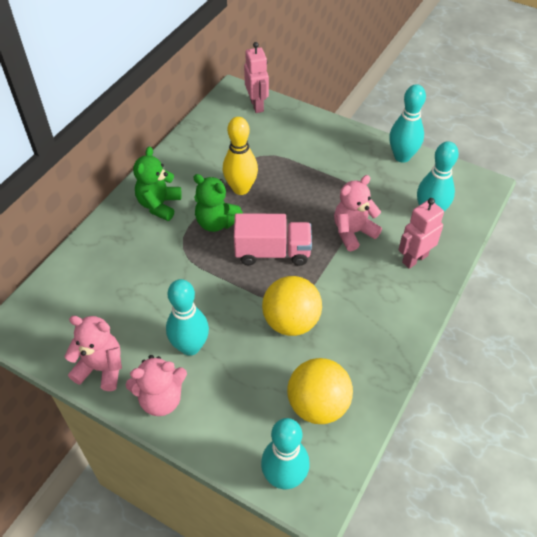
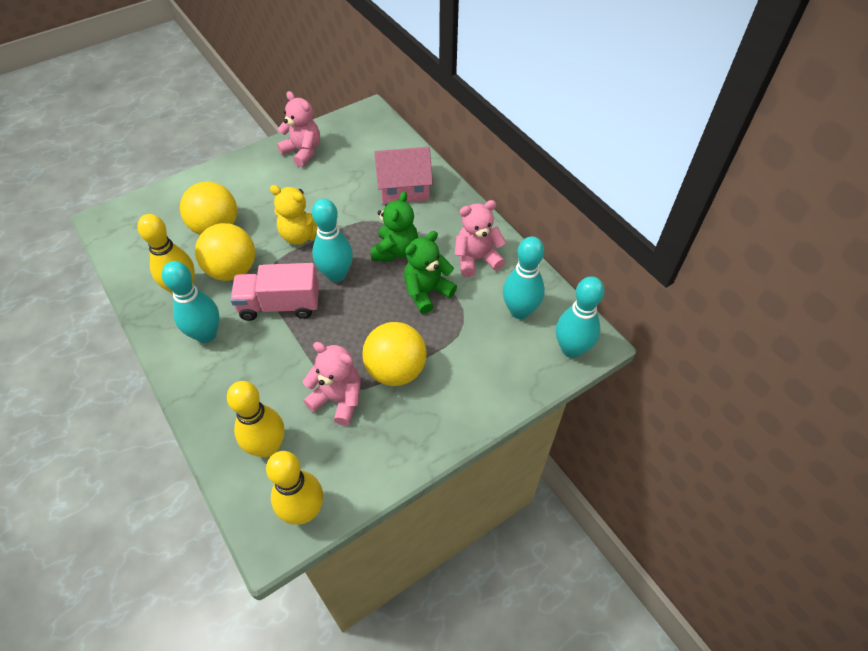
pink house: none = 0 -> [374,147,433,204] = 1
pink robot: [244,42,269,113] [398,198,444,269] = 2 -> none = 0
yellow ball: [262,276,322,336] [287,358,353,424] = 2 -> [180,182,237,235] [195,223,255,281] [362,322,427,386] = 3
yellow bowling pin: [223,117,258,195] = 1 -> [138,214,195,294] [227,381,284,458] [266,451,323,525] = 3
yellow teddy bear: none = 0 -> [270,185,317,245] = 1

